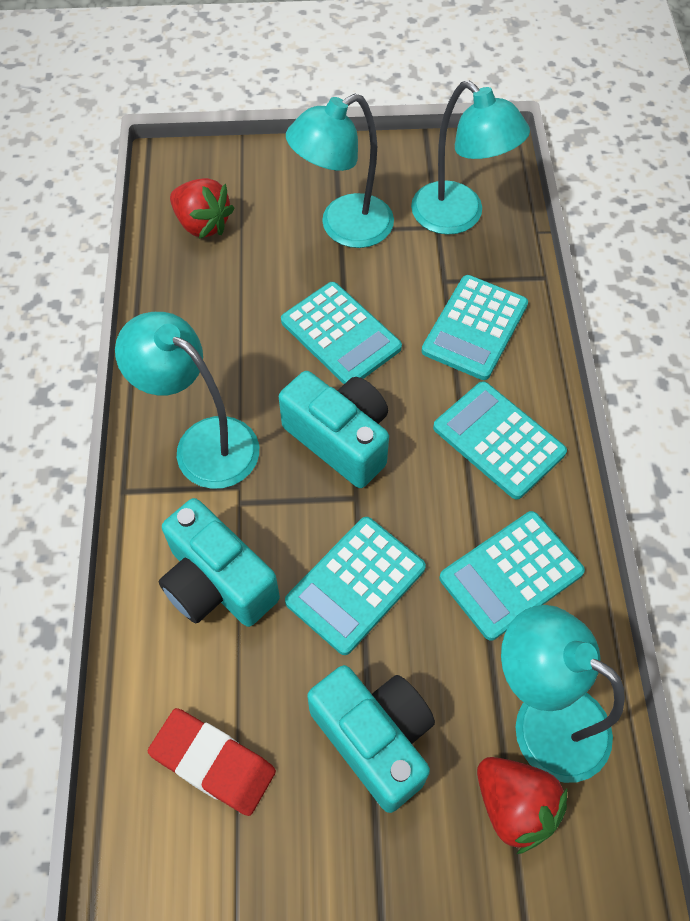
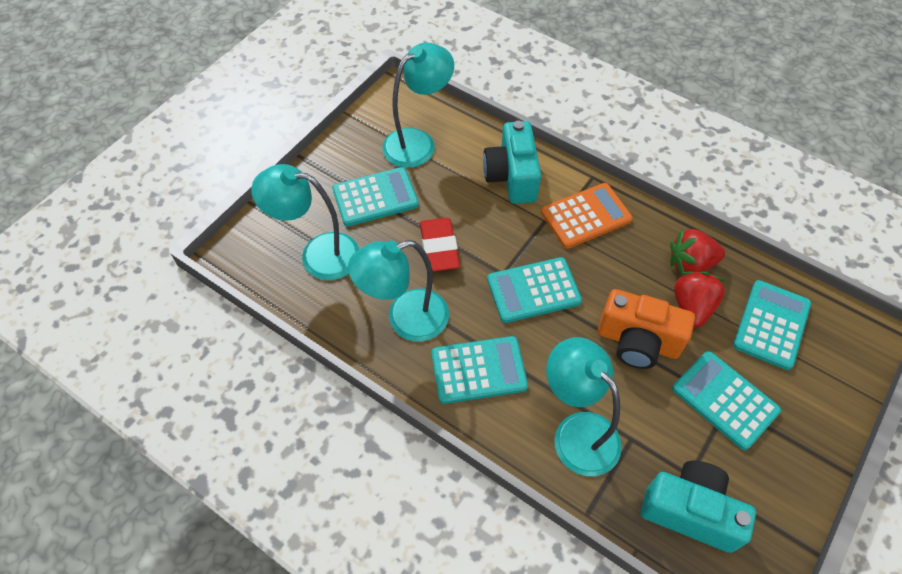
orange calculator: none = 0 -> [541,183,633,249] = 1
orange camera: none = 0 -> [598,289,695,369] = 1
turquoise camera: [158,498,280,627] [279,371,389,488] [307,665,435,813] = 3 -> [483,121,541,204] [641,461,756,553] = 2

